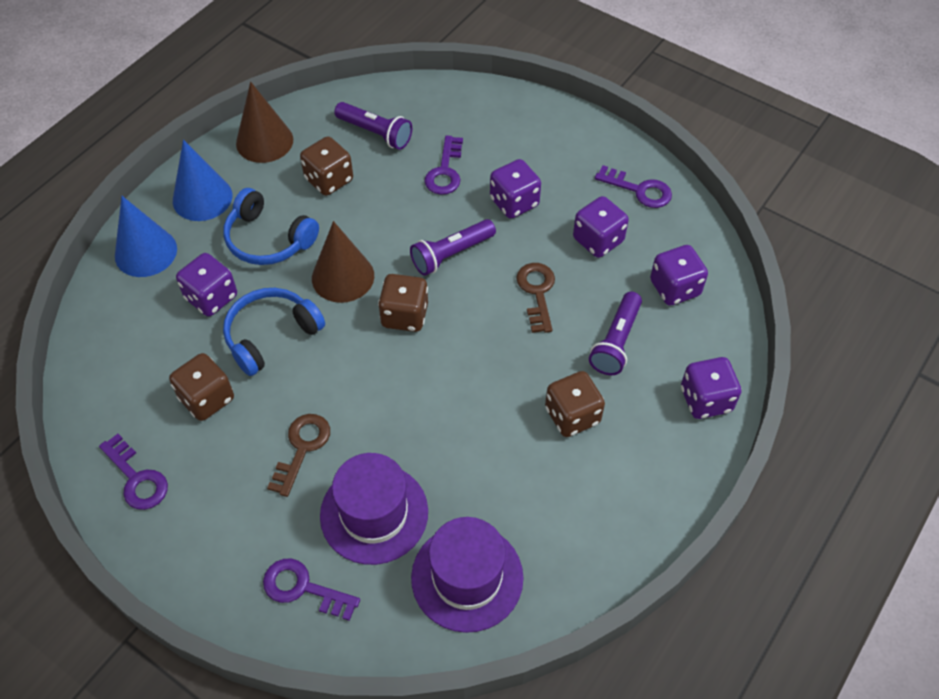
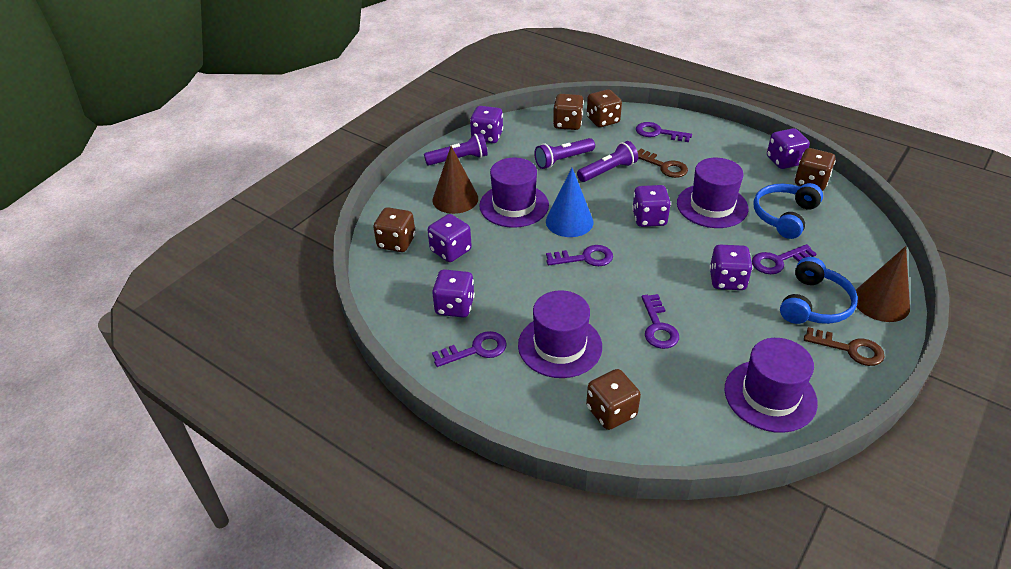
blue cone: [115,196,177,277] [173,140,232,221] = 2 -> [546,168,593,237] = 1
brown dice: [169,353,234,421] [300,136,353,196] [378,274,428,332] [545,371,605,437] = 4 -> [373,207,415,252] [553,94,584,130] [586,369,641,430] [587,89,622,127] [795,148,836,191] = 5
purple dice: [176,253,237,316] [490,159,541,218] [573,196,629,258] [650,245,708,306] [681,357,741,419] = 5 -> [428,214,472,262] [432,269,475,317] [470,106,503,143] [632,185,671,227] [709,245,753,290] [767,128,810,169] = 6
purple hat: [320,453,428,565] [411,517,523,633] = 2 -> [479,158,549,228] [518,290,602,378] [677,158,749,228] [724,338,818,433] = 4
purple key: [99,434,168,510] [263,558,360,621] [424,135,463,195] [595,165,672,208] = 4 -> [432,331,507,367] [546,245,613,266] [636,122,692,142] [642,294,679,349] [752,244,816,274] = 5

